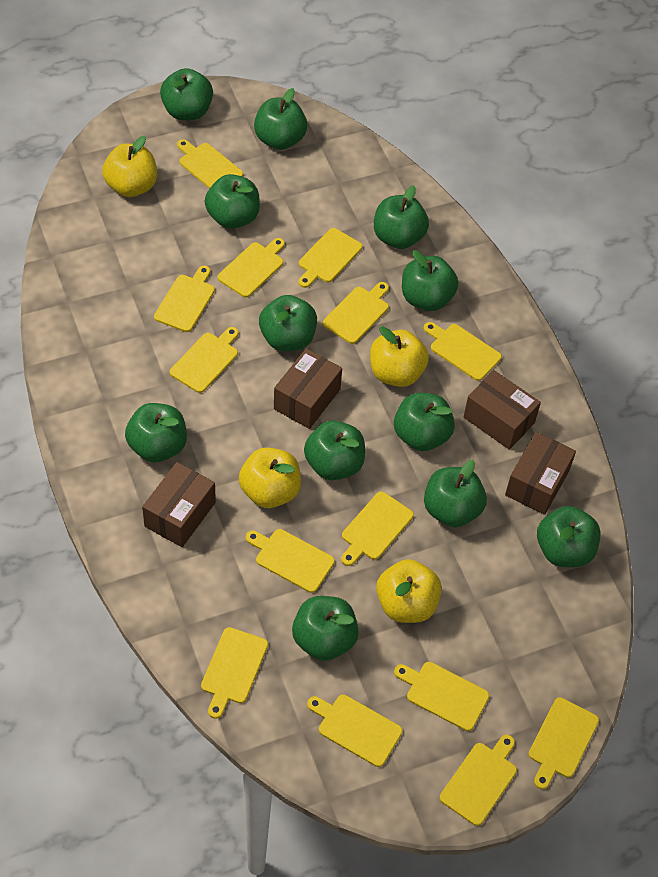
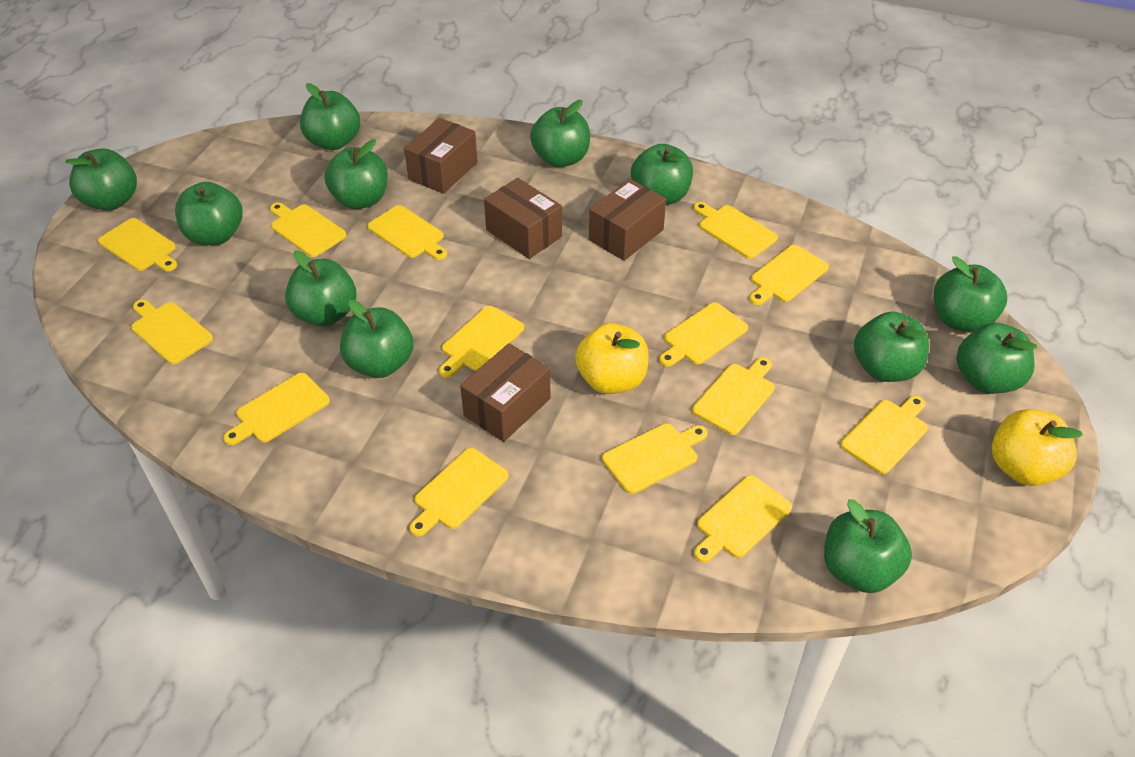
yellow apple: [102,136,157,197] [239,447,301,508] [370,326,429,387] [376,559,442,623] = 4 -> [575,323,648,394] [992,409,1083,486] = 2

